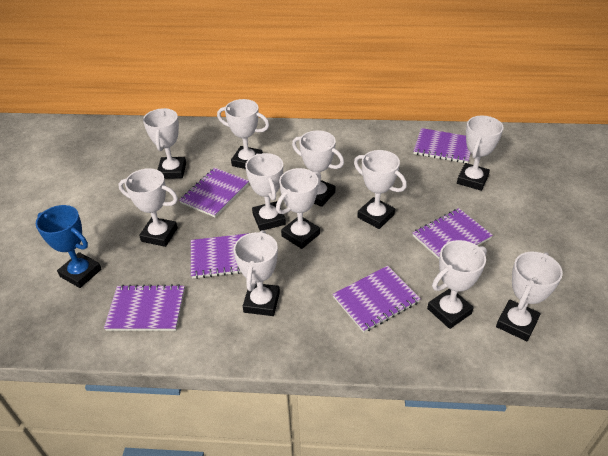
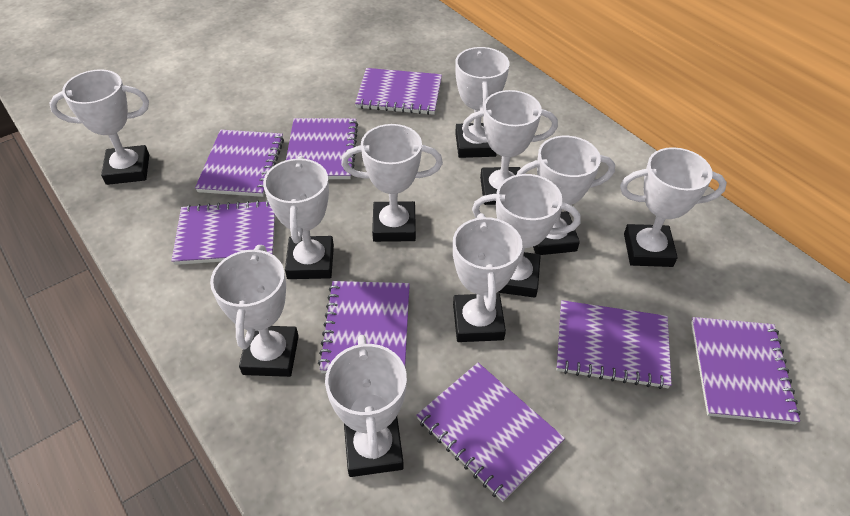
blue trophy: [36,205,101,288] = 1 -> none = 0
purple notebook: [104,284,185,331] [179,168,249,217] [191,233,249,279] [333,266,421,333] [412,208,493,259] [413,128,471,163] = 6 -> [172,200,275,265] [195,130,284,197] [286,118,358,179] [318,281,410,373] [355,68,442,115] [416,363,565,502] [557,300,672,389] [691,317,801,424] = 8

